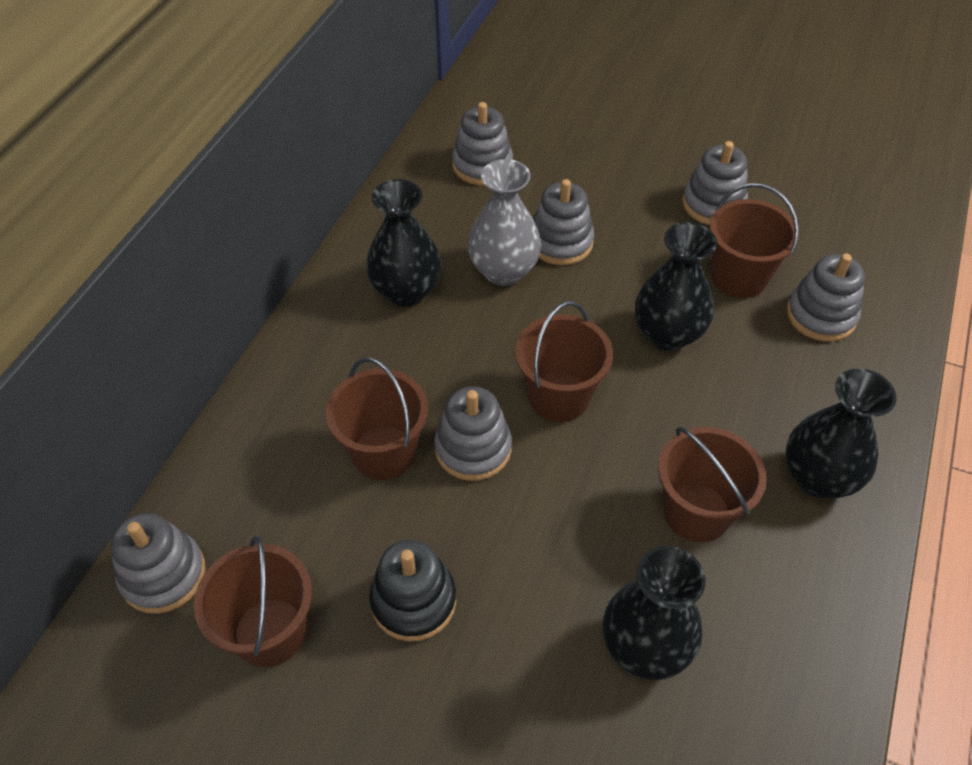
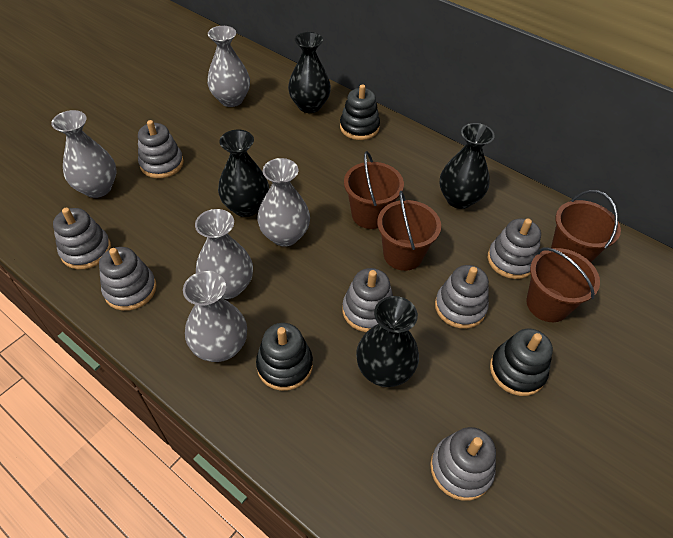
black stacking toy: [369,540,456,642] = 1 -> [256,323,313,391] [340,84,380,140] [490,329,553,396] = 3
brown bucket: [194,536,312,667] [326,357,428,480] [515,301,613,422] [658,427,767,542] [709,183,799,298] = 5 -> [344,151,404,229] [377,191,441,271] [527,247,600,322] [551,190,621,262] = 4
grey stacking toy: [111,513,205,614] [434,386,512,481] [452,102,513,185] [533,179,594,265] [682,141,748,225] [787,253,865,342] = 6 -> [53,208,111,269] [99,247,157,311] [138,120,184,178] [342,268,393,332] [430,427,496,501] [435,265,489,329] [488,219,541,279] = 7
grey vase: [467,159,541,286] = 1 -> [51,110,117,198] [183,271,247,362] [195,209,253,299] [207,26,250,107] [257,158,310,247] = 5

